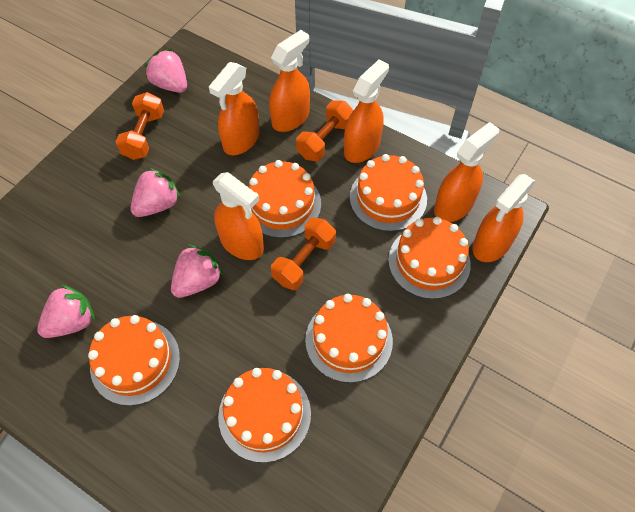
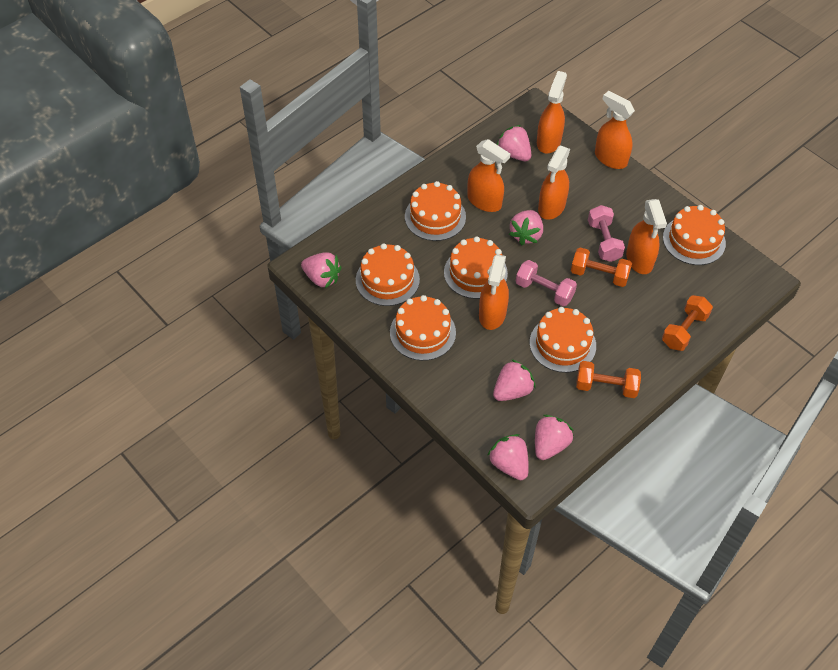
pink dumbbell: none = 0 -> [516,260,577,306] [588,205,625,262] = 2
pink strawberry: [37,285,95,338] [130,168,181,217] [145,49,187,93] [171,245,223,298] = 4 -> [301,253,342,288] [487,434,529,480] [493,359,536,401] [497,125,531,161] [509,210,543,245] [535,415,574,460] = 6

